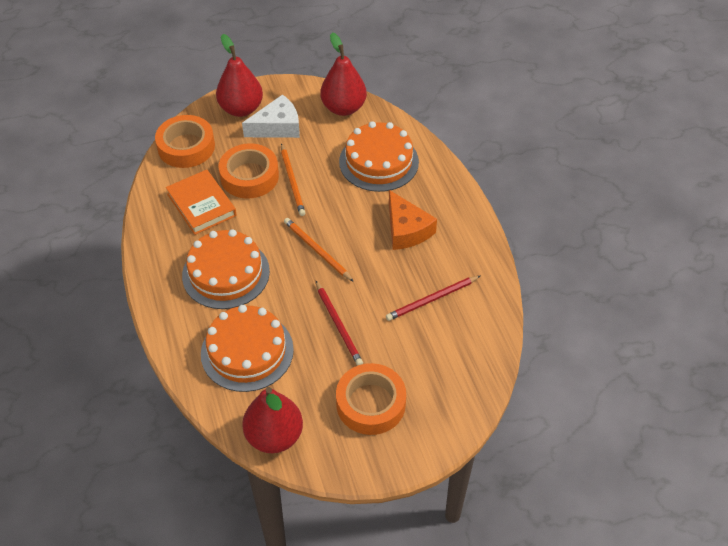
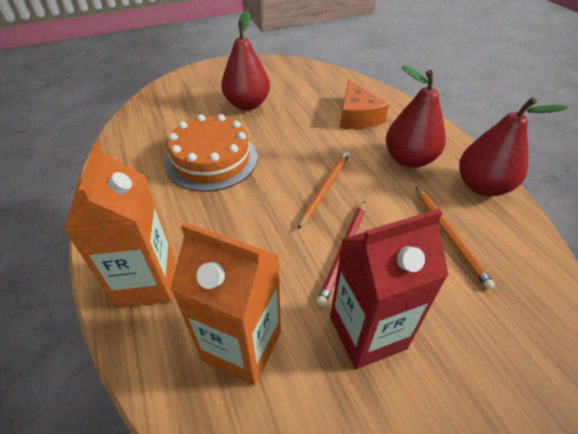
orange book: [166,169,237,235] = 1 -> none = 0
orange cake: [182,229,270,309] [201,305,294,392] [339,121,419,192] = 3 -> [165,114,257,192] = 1
orange carton: none = 0 -> [63,142,175,308] [170,222,281,385] = 2
orange tape: [155,115,215,168] [219,143,279,199] [336,363,406,435] = 3 -> none = 0
red carton: none = 0 -> [330,209,449,369] = 1
red pencil: [316,281,363,366] [386,276,480,321] = 2 -> [316,201,365,306] = 1
white cheese: [242,94,300,138] = 1 -> none = 0

